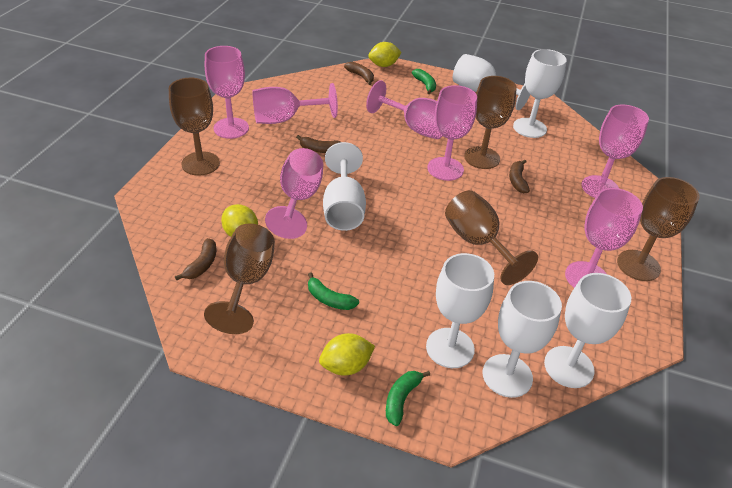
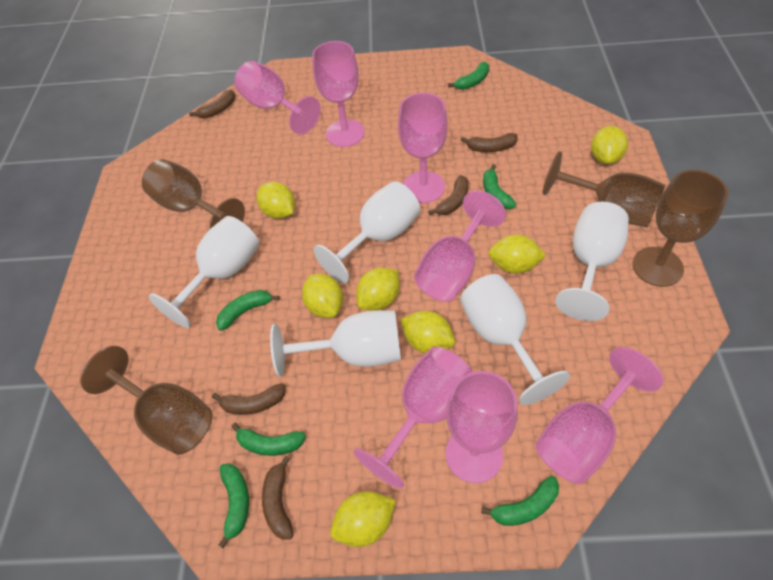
brown banana: [175,238,216,281] [296,135,341,153] [344,62,374,85] [509,159,530,193] = 4 -> [189,90,235,118] [212,383,286,415] [262,456,293,540] [428,175,469,215] [461,133,518,152] = 5
brown goblet: [169,78,220,176] [204,223,275,334] [445,190,538,285] [464,76,517,169] [617,177,700,281] = 5 -> [80,346,212,455] [142,159,245,229] [543,151,666,228] [633,170,728,287] = 4
green banana: [308,272,359,310] [386,371,430,426] [412,69,436,94] = 3 -> [216,290,280,331] [219,464,249,548] [231,423,306,456] [448,62,489,90] [481,476,559,526] [483,164,516,209] = 6
white goblet: [323,142,366,231] [426,253,494,368] [453,54,530,110] [483,281,562,398] [513,49,567,138] [544,273,631,388] = 6 -> [149,216,259,328] [270,310,401,377] [313,181,420,283] [460,274,570,405] [555,202,629,321] = 5
yellow lemon: [221,204,258,237] [319,333,375,376] [368,42,402,67] = 3 -> [257,182,295,219] [302,274,343,318] [330,491,396,547] [356,268,400,311] [400,311,455,353] [489,235,546,274] [591,126,628,164] = 7

